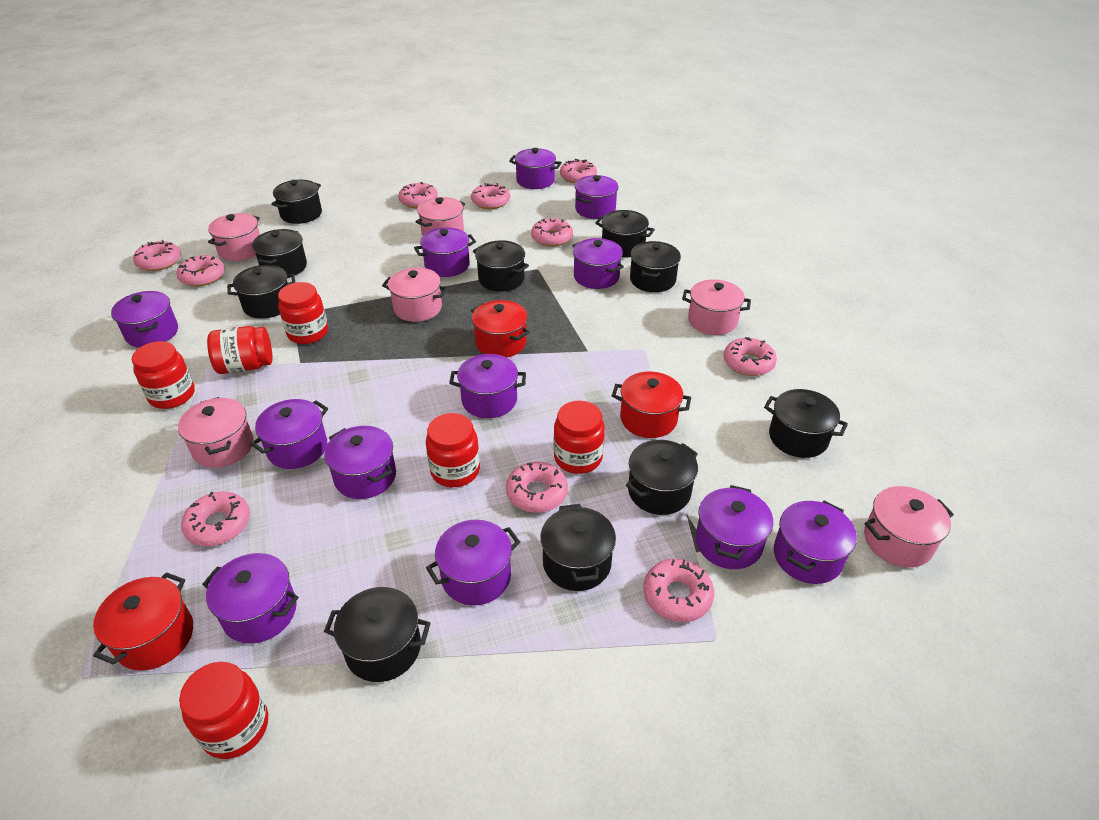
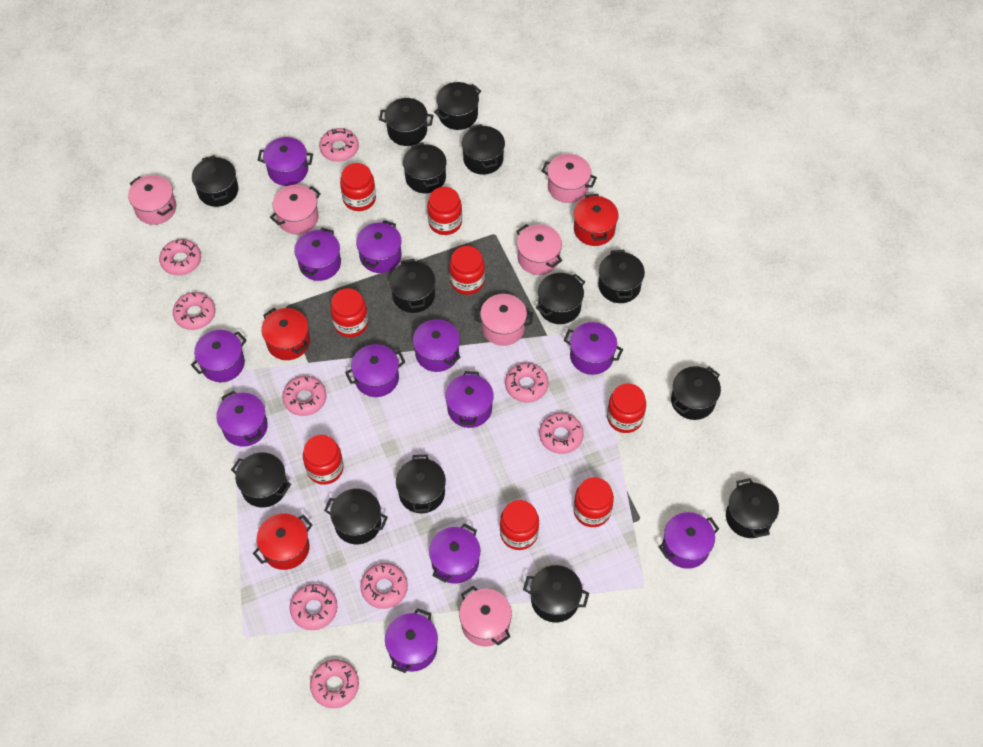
black pot: [227,265,295,319] [252,229,307,276] [271,180,322,224] [324,587,431,682] [473,240,529,291] [540,504,616,591] [595,210,655,258] [626,440,698,515] [630,241,681,292] [764,389,848,458] = 10 -> [192,155,239,207] [231,452,291,507] [324,489,388,544] [379,98,434,146] [389,259,436,313] [396,455,446,513] [403,142,447,193] [434,82,481,130] [462,124,505,175] [523,565,589,623] [536,273,585,324] [598,250,645,303] [671,366,721,420] [726,478,779,538] = 14
pink donut: [133,240,181,271] [176,255,225,287] [181,492,250,546] [398,182,438,208] [471,183,510,209] [506,462,568,513] [531,218,573,247] [560,159,597,183] [643,559,714,622] [724,337,777,376] = 10 -> [159,239,201,276] [173,292,216,330] [282,376,326,416] [290,584,337,630] [310,660,359,708] [319,128,359,162] [360,563,408,609] [505,363,549,402] [539,413,584,454] = 9
red jar: [132,341,195,409] [179,662,268,759] [207,326,272,374] [278,282,328,344] [426,413,480,487] [554,401,605,474] = 6 -> [303,435,344,485] [330,288,368,337] [340,163,376,211] [427,187,462,235] [449,246,485,295] [500,500,539,550] [573,477,614,527] [607,383,646,433] = 8

